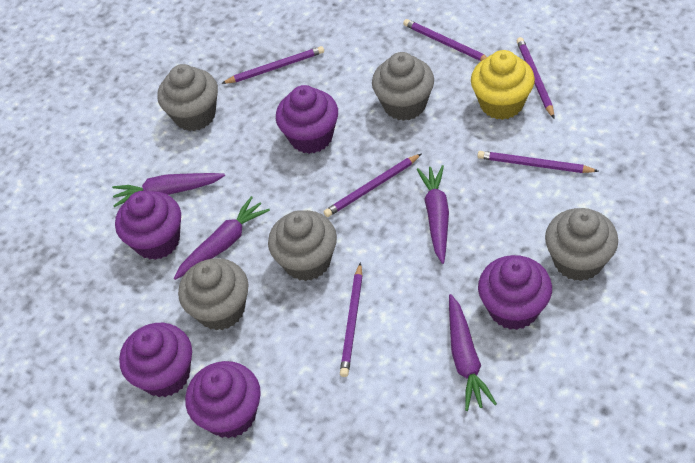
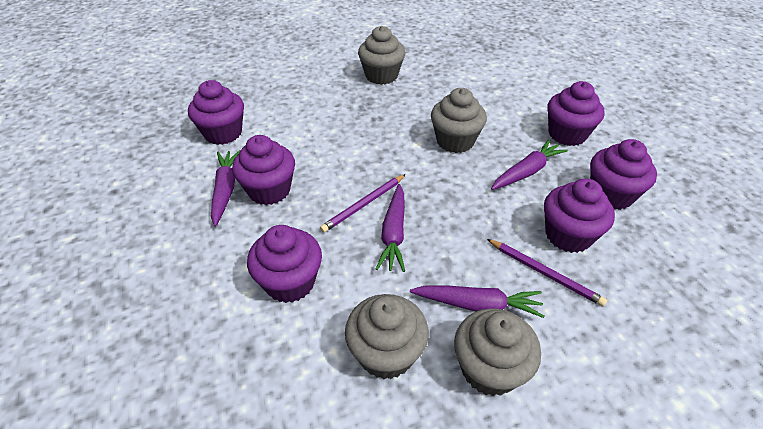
grey cupcake: [157,64,218,131] [178,258,249,330] [268,210,337,281] [372,52,434,121] [545,208,618,281] = 5 -> [345,294,429,379] [358,26,405,85] [431,88,487,153] [454,308,541,396] = 4
purple cupcake: [115,191,181,260] [119,323,192,397] [185,361,261,439] [276,85,338,154] [478,255,552,330] = 5 -> [188,80,244,145] [232,135,295,205] [247,225,322,303] [544,178,615,253] [548,81,605,146] [590,139,657,210] = 6
purple pencil: [221,46,324,84] [324,153,422,217] [340,262,363,377] [403,19,487,61] [477,151,599,173] [517,37,554,118] = 6 -> [320,174,406,233] [487,239,607,307] = 2
yellow cupcake: [471,50,535,120] = 1 -> none = 0

